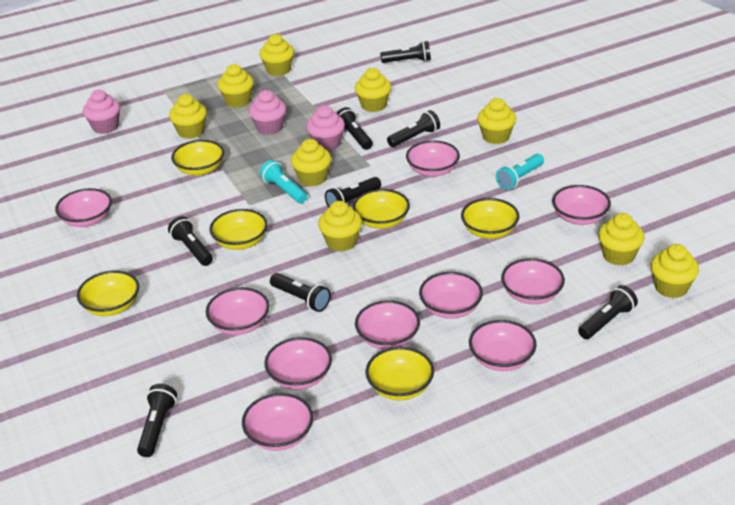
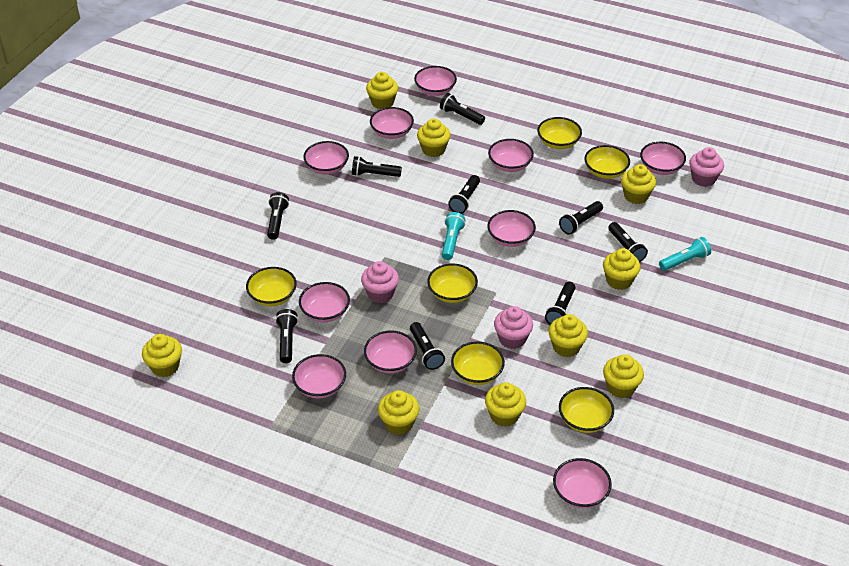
black flashlight: [137,384,177,457] [168,216,213,266] [270,273,331,312] [325,177,381,207] [337,107,373,150] [380,41,431,63] [387,110,440,147] [578,285,638,339] = 8 -> [267,192,289,240] [275,309,298,363] [352,156,402,177] [410,322,445,370] [440,93,485,125] [448,175,480,214] [545,282,575,325] [559,201,603,235] [608,222,648,262] = 9

